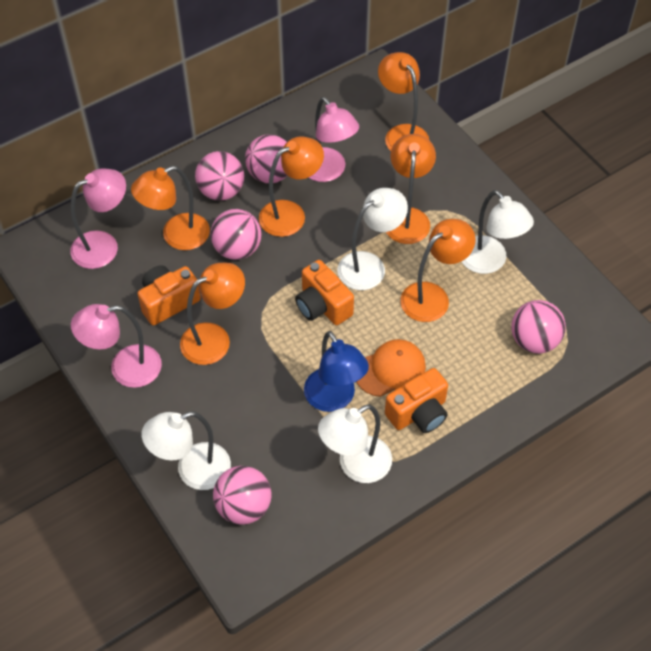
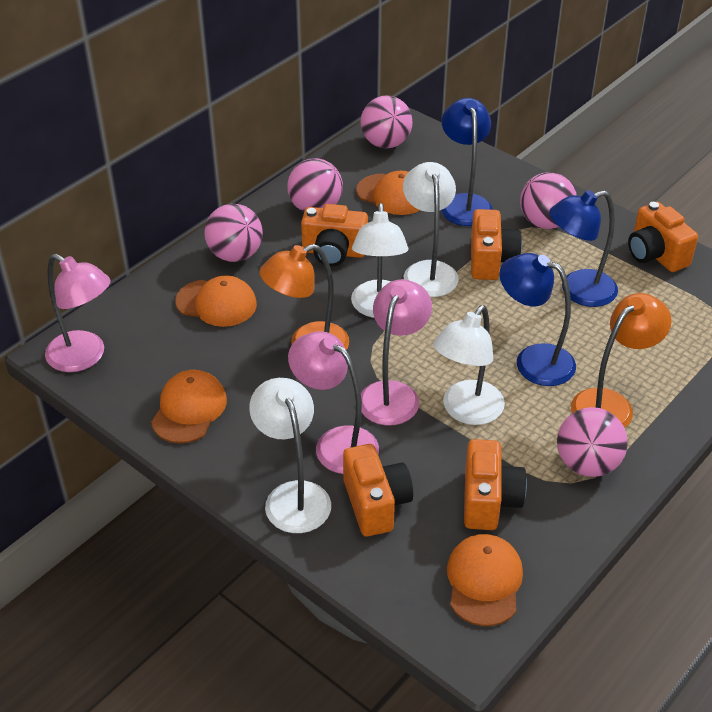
blue lamp: [304,331,369,412] = 1 -> [441,98,493,226] [499,253,576,386] [549,190,618,307] = 3
orange camera: [137,266,201,325] [295,260,354,325] [385,368,448,433] = 3 -> [301,204,368,266] [343,444,413,536] [464,439,527,530] [471,209,522,280] [628,202,698,272] = 5
orange cap: [356,339,426,397] = 1 -> [151,370,227,443] [176,275,257,327] [356,171,420,215] [447,534,523,626] = 4
orange lamp: [131,166,210,250] [180,263,245,365] [259,137,324,237] [378,52,429,151] [386,134,436,244] [400,219,475,322] = 6 -> [259,244,349,350] [571,293,672,428] = 2

